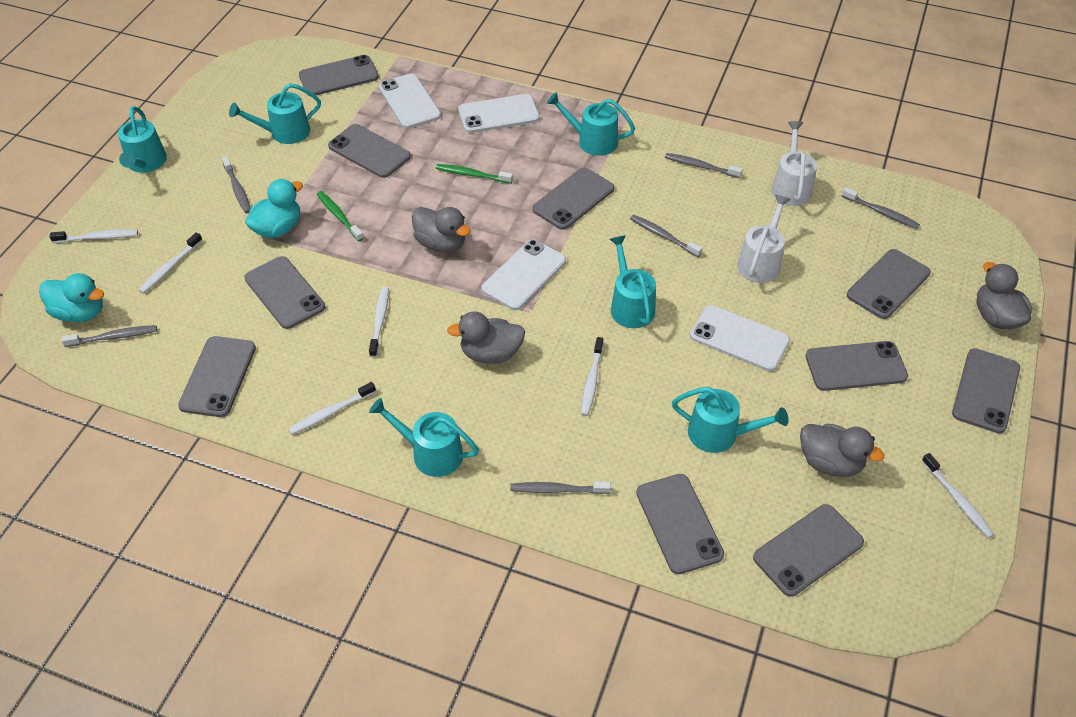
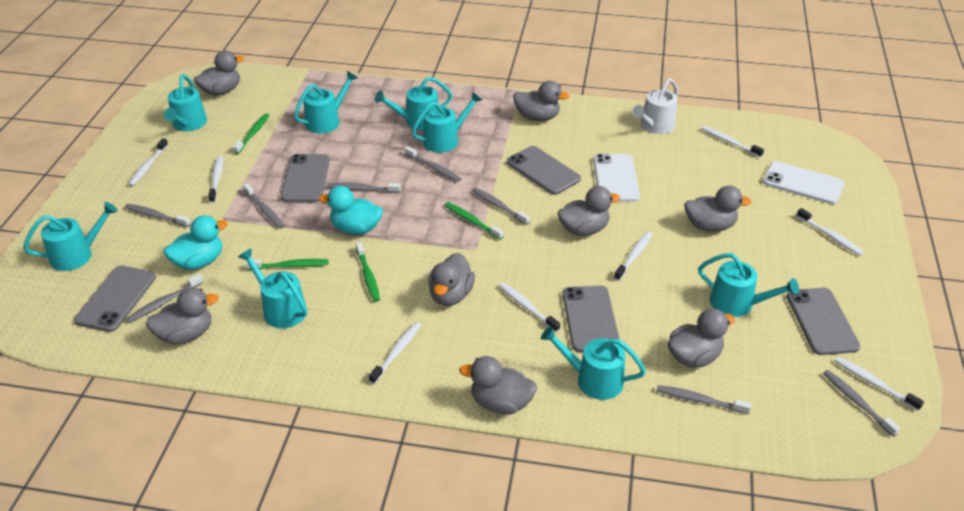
green toothbrush: [317,191,364,241] [436,164,513,184] = 2 -> [233,113,270,154] [246,259,329,270] [356,242,380,302] [444,202,503,240] = 4
grey duck: [412,207,471,253] [447,311,525,364] [800,424,884,477] [976,262,1032,329] = 4 -> [146,288,219,344] [194,50,244,96] [428,253,475,306] [459,356,537,415] [513,81,570,121] [557,186,620,236] [668,309,735,368] [684,185,752,232] = 8
grey phone: [178,336,256,417] [244,256,325,329] [299,55,379,96] [328,124,411,178] [532,168,614,230] [636,474,724,574] [753,504,864,597] [805,341,908,391] [847,249,931,319] [952,348,1020,434] = 10 -> [74,265,156,332] [281,154,330,202] [507,146,581,195] [562,286,619,352] [786,288,860,355] = 5
grey toothbrush: [61,325,157,347] [222,156,251,213] [510,482,611,494] [630,215,702,257] [665,153,743,178] [842,187,920,229] = 6 -> [125,204,191,227] [126,273,204,323] [243,183,285,229] [328,183,401,193] [405,146,461,182] [472,188,530,225] [656,385,752,414] [823,370,901,437] = 8
turquoise watering can: [118,106,167,173] [229,83,321,144] [369,398,479,477] [547,92,635,156] [610,235,656,328] [672,387,789,453] = 6 -> [23,202,118,271] [164,75,207,131] [238,248,307,328] [294,71,358,133] [375,77,452,130] [412,92,482,153] [541,326,646,400] [698,253,799,317] = 8
white phone: [379,73,441,129] [458,94,540,133] [481,239,566,310] [690,305,790,371] = 4 -> [593,154,640,202] [763,161,845,204] = 2
white toothbrush: [49,230,138,243] [138,232,202,294] [288,382,376,435] [369,287,389,357] [581,337,603,416] [922,453,994,538] = 6 -> [128,138,168,187] [208,156,223,203] [369,322,421,384] [499,282,560,332] [614,231,653,281] [701,126,764,158] [797,208,864,256] [835,357,924,411] = 8
white watering can: [737,195,791,283] [771,121,817,206] = 2 -> [632,78,678,134] = 1

